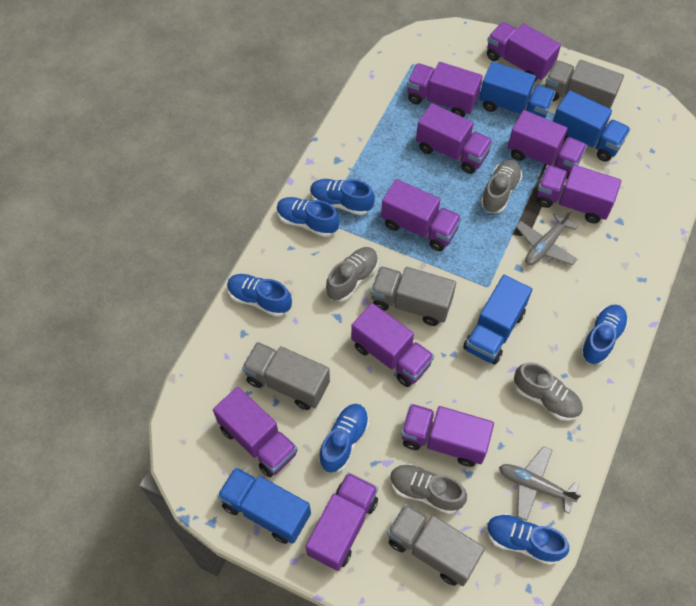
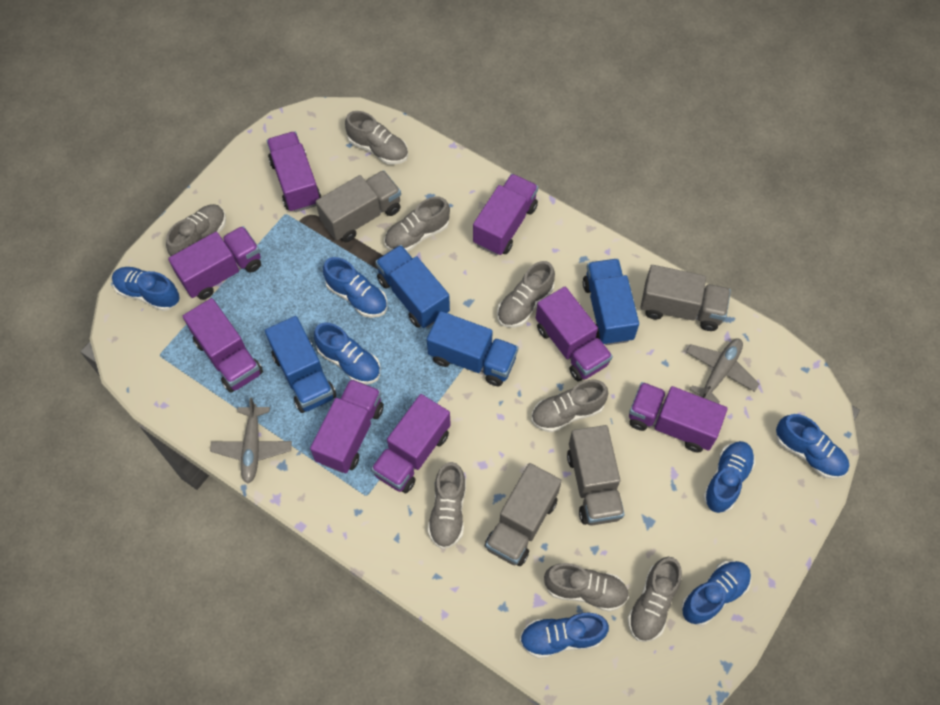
blue shoe: [227,274,292,317] [277,197,340,237] [310,179,375,215] [319,404,369,472] [486,513,569,565] [580,305,628,365] = 6 -> [112,267,180,311] [314,322,380,384] [323,257,387,318] [520,613,609,659] [681,561,751,626] [703,441,755,513] [776,414,849,479] = 7
grey shoe: [326,247,379,302] [390,464,467,514] [481,160,522,213] [514,362,583,421] = 4 -> [166,204,226,256] [345,111,408,165] [384,197,450,252] [428,462,466,549] [497,261,555,328] [531,379,608,432] [544,563,629,612] [628,557,682,642] = 8
purple truck: [213,387,297,477] [305,472,378,571] [351,303,434,387] [381,179,462,251] [401,404,494,467] [407,62,483,117] [416,103,493,174] [487,22,561,81] [508,110,587,179] [537,165,621,223] = 10 -> [168,226,261,300] [183,298,263,393] [267,131,321,212] [310,379,384,473] [371,394,451,493] [473,174,538,255] [536,287,613,382] [629,382,727,452] = 8

